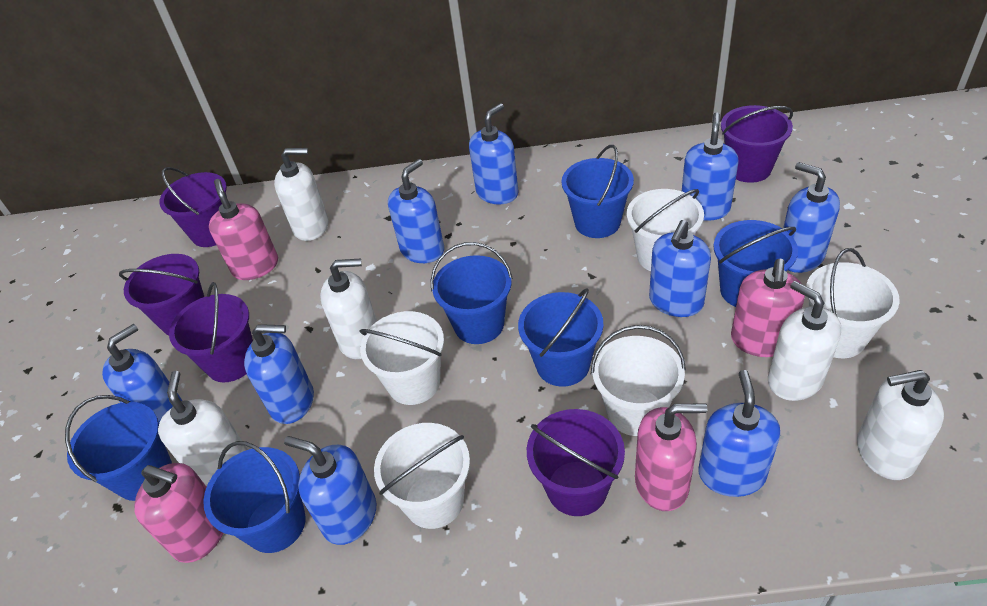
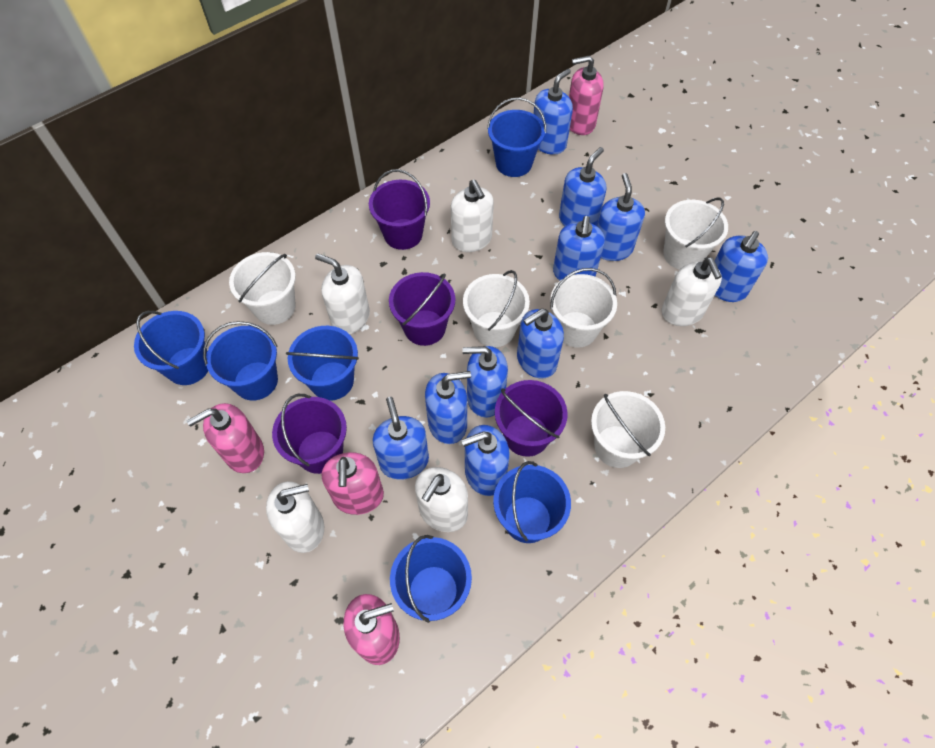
blue soap dispenser: [102,324,183,423] [244,324,314,424] [284,436,377,545] [388,159,444,263] [469,103,519,204] [649,220,711,317] [682,112,739,221] [699,370,780,497] [783,162,840,273] = 9 -> [373,397,429,480] [425,371,471,444] [461,425,510,496] [462,346,508,418] [517,308,564,379] [533,69,573,155] [553,216,605,281] [559,147,606,226] [597,173,645,261] [714,231,768,302] = 10
purple bucket: [119,254,204,335] [159,167,227,247] [169,282,253,382] [527,409,625,516] [721,105,793,183] = 5 -> [272,394,347,474] [369,169,430,250] [389,272,455,346] [495,380,568,457] = 4

